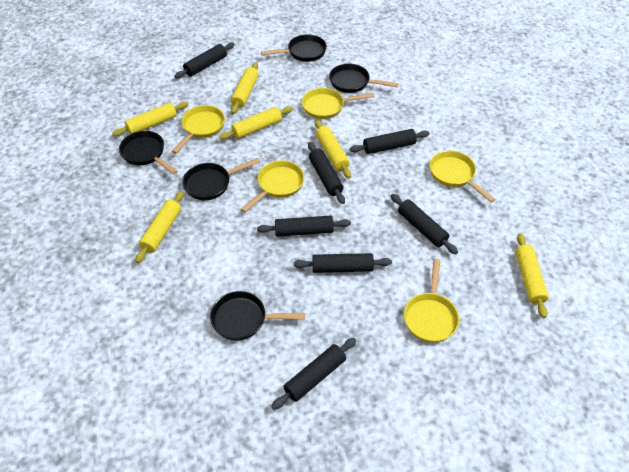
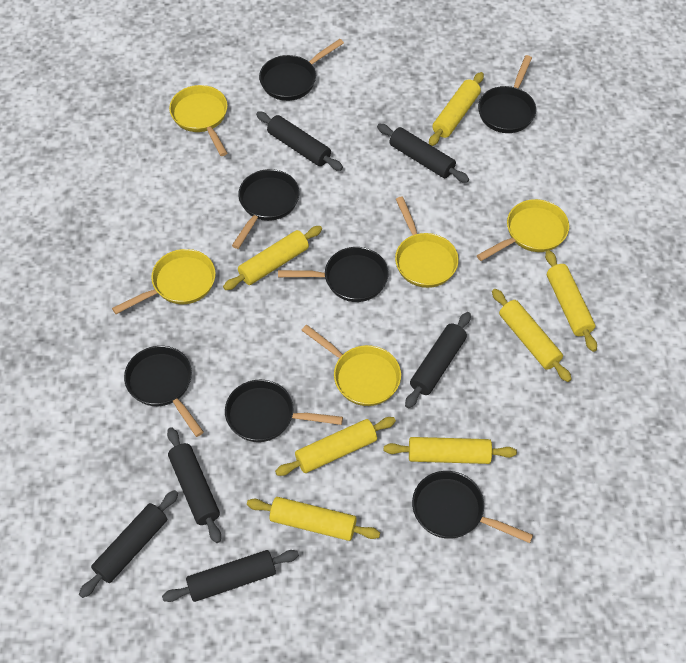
black pan: [119,131,177,175] [182,158,260,200] [210,291,305,341] [261,34,327,62] [329,63,398,93] = 5 -> [124,346,204,437] [225,380,343,442] [232,169,299,249] [259,39,344,101] [278,247,389,302] [412,471,533,543] [478,55,536,133] = 7
black rolling pin: [174,42,235,78] [257,216,351,237] [271,338,356,410] [294,253,392,273] [308,142,345,204] [350,129,430,154] [391,194,458,254] = 7 -> [79,490,178,598] [162,550,299,602] [167,427,221,543] [256,111,343,171] [377,124,469,183] [405,312,471,408] = 6
yellow rolling pin: [112,102,188,136] [136,191,184,263] [219,106,293,140] [231,62,259,114] [315,120,351,178] [515,233,549,318] = 6 -> [223,226,322,290] [247,497,380,541] [275,417,396,476] [384,437,517,464] [429,72,484,146] [492,289,572,382] [545,250,597,352] = 7

